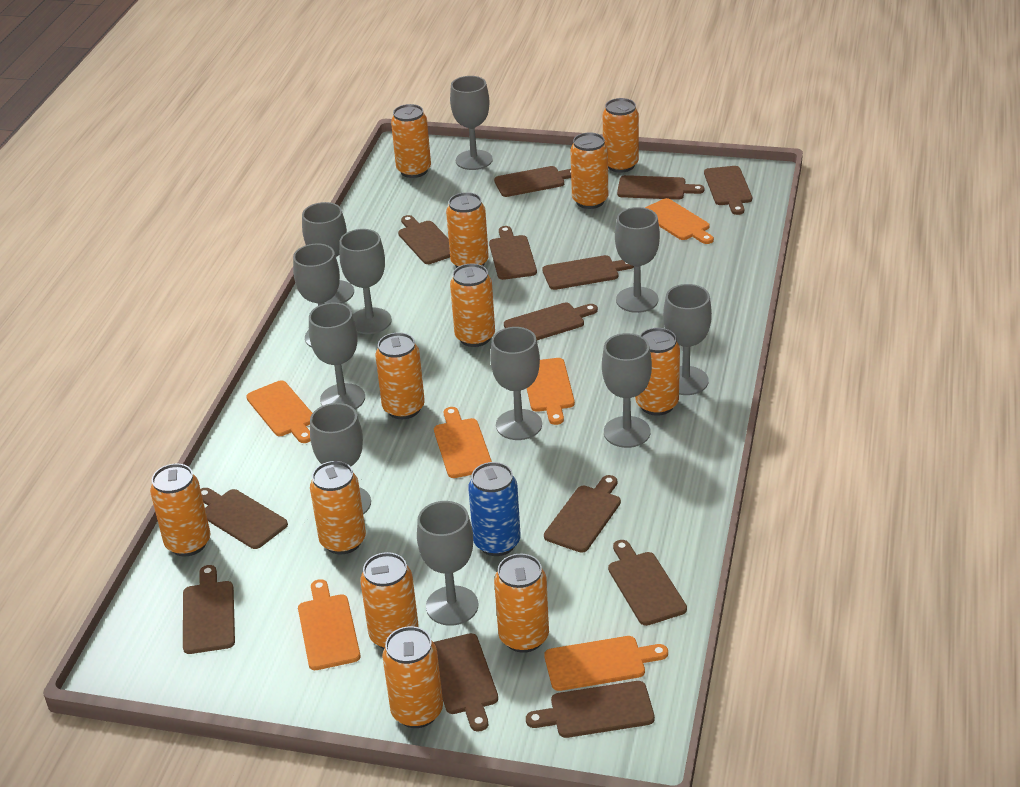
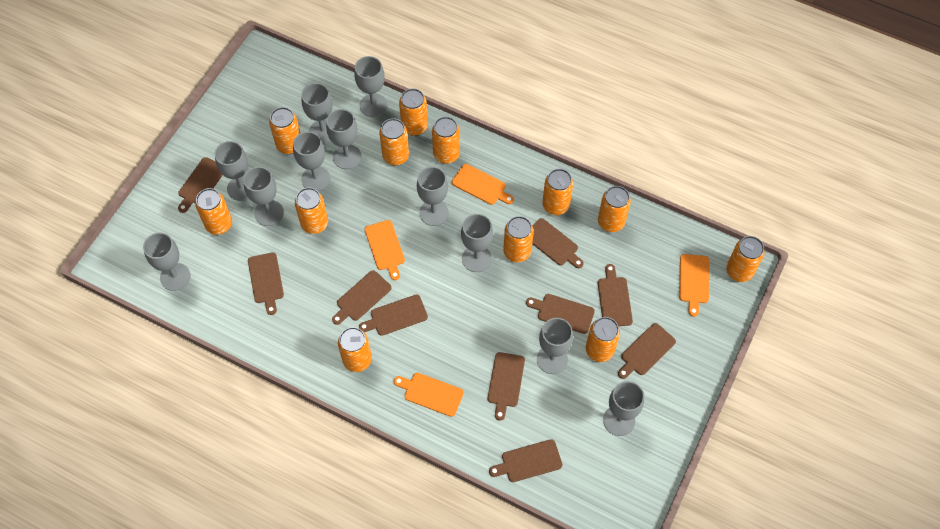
blue can: [468,462,521,556] = 1 -> none = 0
brown cutting board: [183,565,235,654] [201,488,288,549] [398,215,450,264] [434,633,498,732] [489,226,537,280] [494,166,571,197] [504,303,598,340] [526,681,655,738] [542,255,634,290] [544,475,621,553] [608,540,687,626] [617,175,705,200] [704,166,752,215] = 13 -> [178,157,223,213] [248,252,284,315] [332,270,391,325] [359,295,428,336] [487,352,525,420] [489,439,562,482] [526,294,595,334] [532,218,584,268] [598,264,633,326] [618,323,676,379] = 10
orange cutting board: [246,380,312,443] [298,579,360,670] [434,407,492,478] [527,358,575,425] [544,636,668,691] [645,198,714,244] = 6 -> [365,220,405,280] [394,373,464,417] [452,164,514,205] [679,254,709,317] = 4

